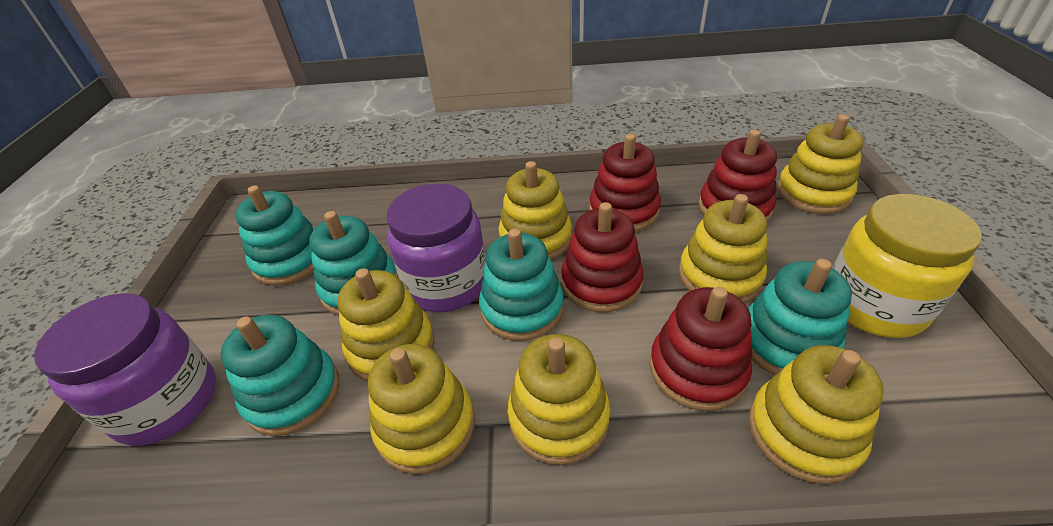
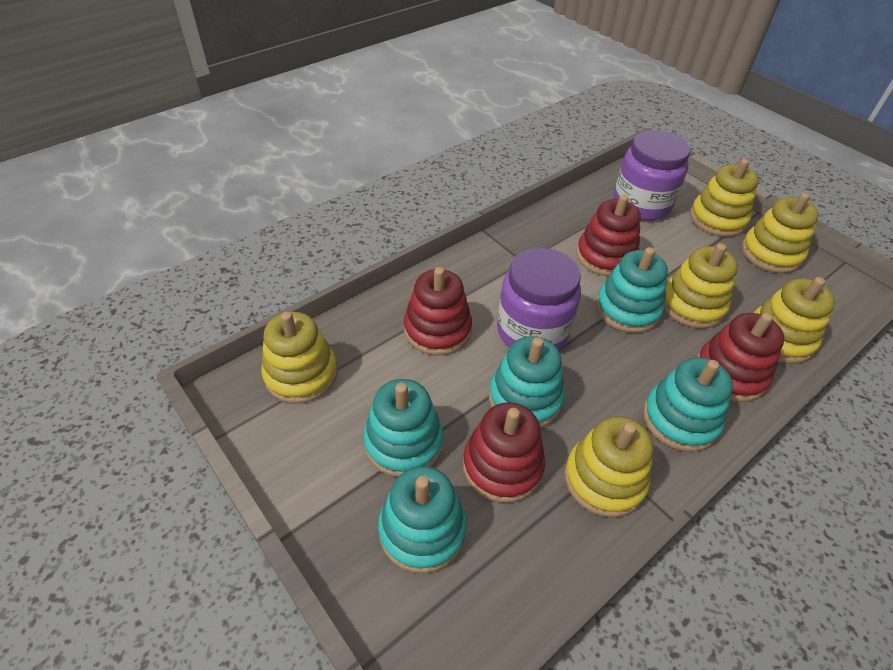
yellow jar: [833,194,982,338] = 1 -> none = 0
yellow stacking toy: [338,268,435,381] [368,344,475,474] [498,161,572,260] [507,334,610,465] [679,194,767,303] [749,345,884,484] [777,114,863,214] = 7 -> [261,312,338,404] [564,416,653,517] [664,243,738,328] [690,159,759,237] [742,193,819,273] [753,277,835,364] = 6

